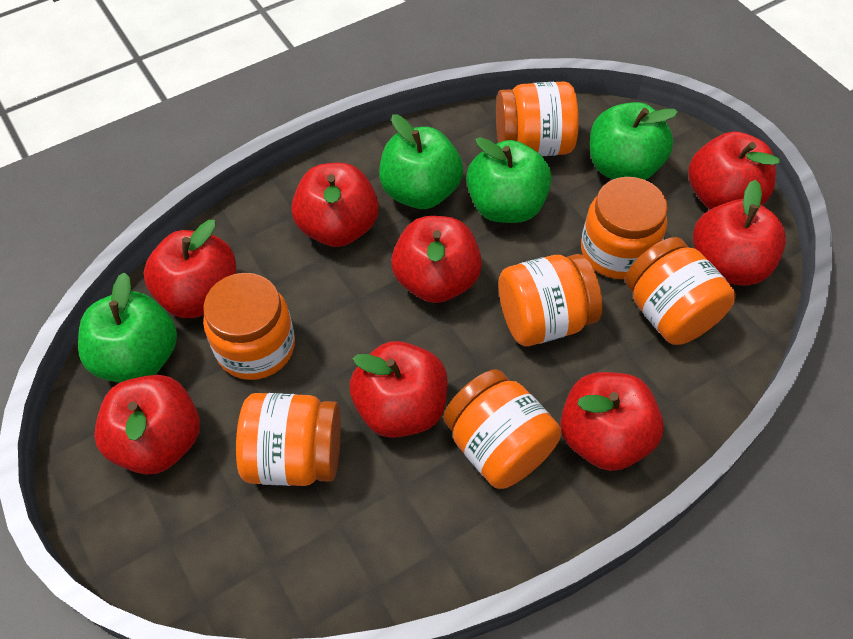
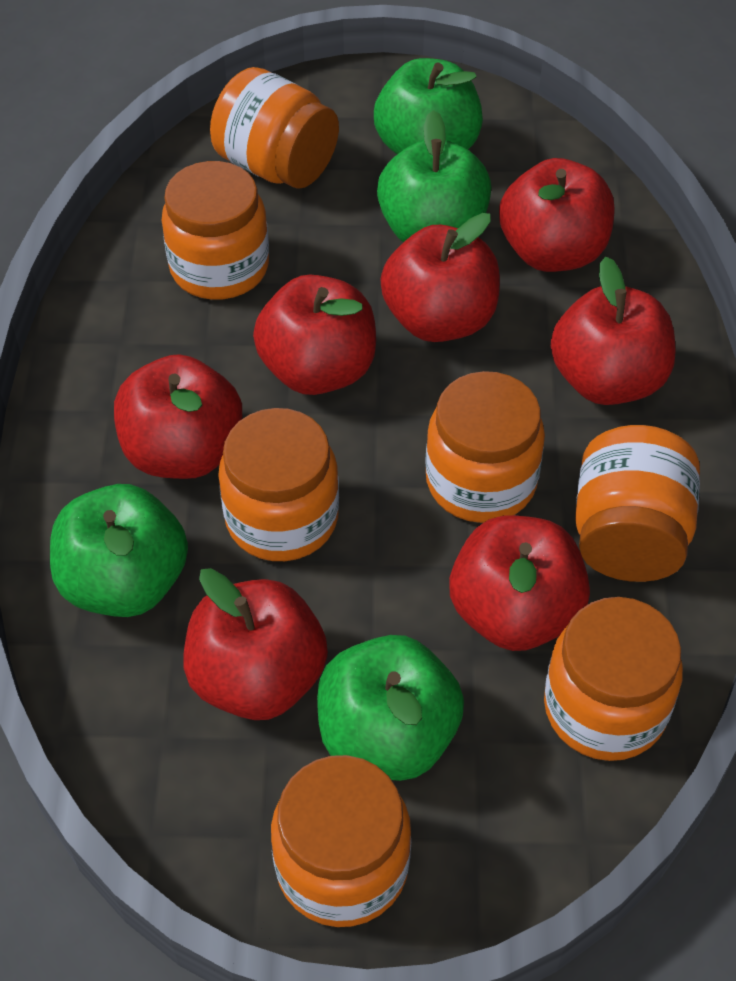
red apple: [94,375,200,474] [143,220,237,318] [291,163,379,247] [349,341,448,438] [391,216,482,303] [560,372,664,471] [688,131,780,210] [693,180,786,286] = 8 -> [114,354,242,479] [183,568,328,720] [253,275,376,395] [380,213,500,342] [449,515,590,651] [499,158,614,272] [551,257,676,405] = 7

